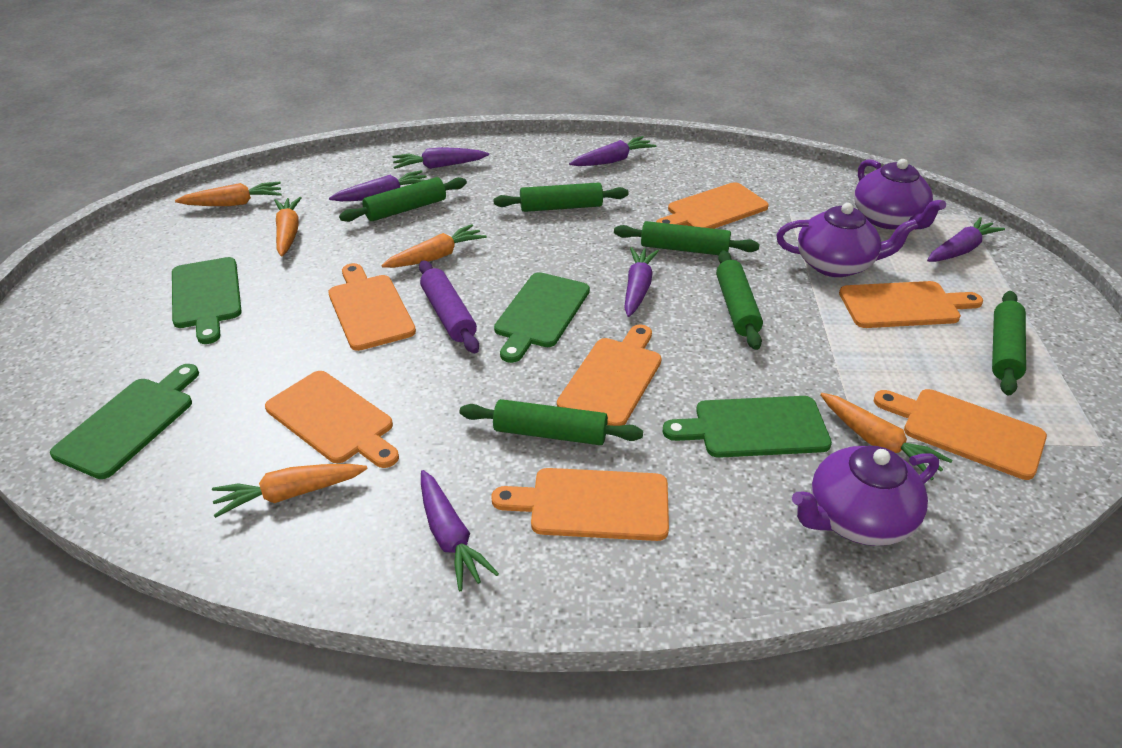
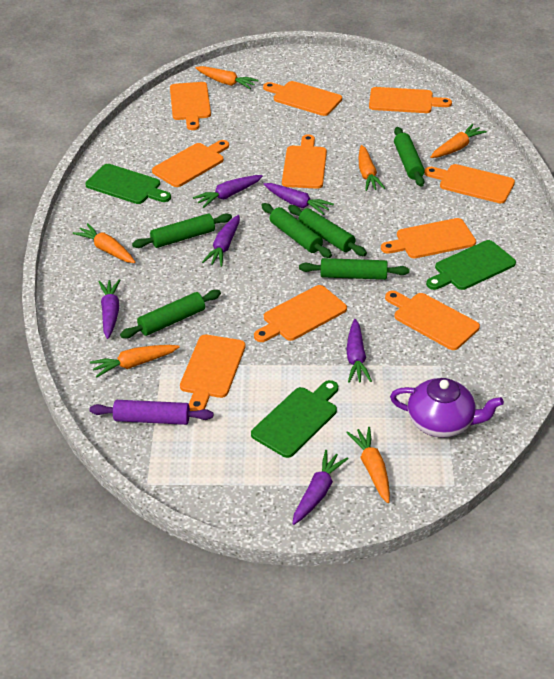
green cutting board: [50,364,199,479] [172,257,242,344] [494,272,590,363] [663,396,832,458] = 4 -> [85,164,171,204] [251,380,338,458] [426,240,516,290] = 3
orange carrot: [175,182,282,206] [212,464,367,518] [274,197,302,257] [381,224,487,268] [820,393,952,480] = 5 -> [73,223,135,263] [90,345,180,378] [195,66,259,89] [346,427,390,503] [359,145,385,191] [430,124,487,158] = 6
orange cutting board: [265,371,399,468] [328,263,416,351] [491,468,669,541] [557,324,662,426] [656,182,769,229] [839,281,983,328] [874,389,1047,480] = 7 -> [152,140,229,187] [170,82,211,130] [180,334,245,411] [254,285,347,342] [263,81,342,116] [282,134,327,189] [369,87,452,113] [381,218,476,258] [385,291,480,350] [424,164,515,203] = 10
purple teapot: [776,203,918,277] [792,446,939,546] [854,159,946,229] = 3 -> [390,378,504,438] = 1

